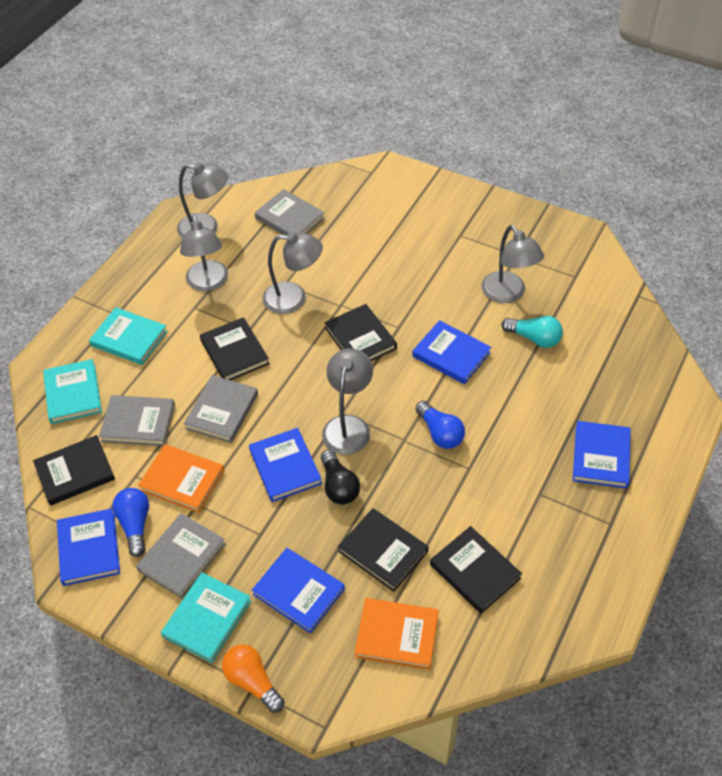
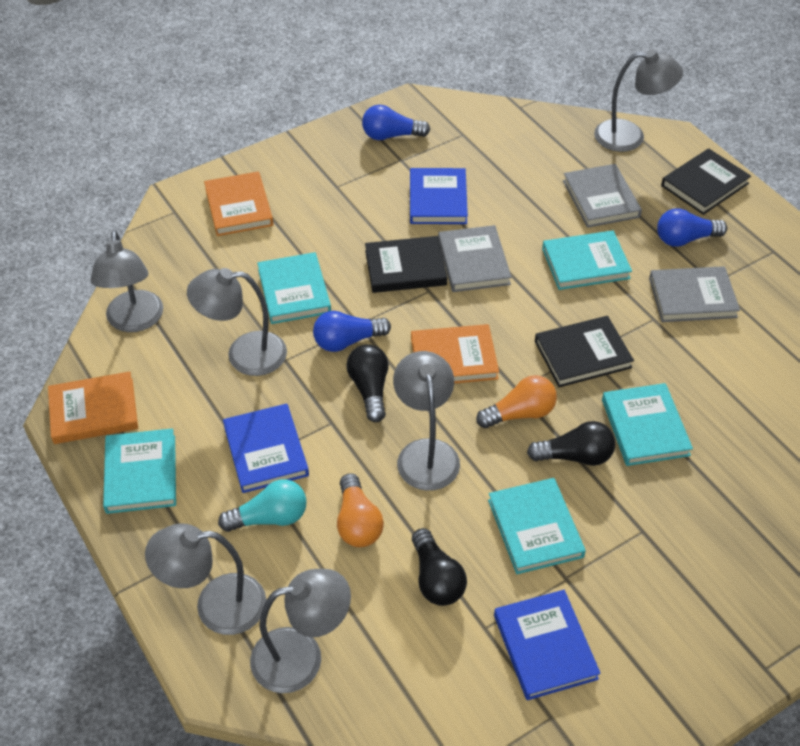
black book: [33,435,115,506] [200,317,270,380] [325,304,397,361] [338,508,428,592] [430,526,522,614] = 5 -> [365,236,447,293] [535,316,634,387] [661,148,751,215] = 3
black light bulb: [321,450,360,505] = 1 -> [346,344,389,422] [412,528,467,606] [527,421,615,466] = 3
blue book: [57,508,120,586] [249,428,322,502] [252,548,345,633] [412,320,491,384] [573,421,631,489] = 5 -> [223,404,309,493] [410,168,468,224] [494,590,601,700] = 3
blue light bulb: [112,488,149,557] [415,401,465,449] = 2 -> [313,311,391,352] [362,105,430,140] [657,208,727,247] = 3
grey book: [99,395,175,446] [136,513,226,598] [184,375,258,443] [255,189,325,235] = 4 -> [438,225,512,292] [563,164,642,228] [649,266,740,322] = 3
grey lamp: [177,162,228,238] [180,214,228,292] [262,232,323,314] [322,348,373,455] [481,225,544,303] = 5 -> [91,231,163,332] [145,524,266,635] [187,268,287,376] [250,569,351,693] [393,351,460,491] [594,49,683,152] = 6
orange book: [138,444,224,513] [355,598,439,670] = 2 -> [48,371,138,444] [204,171,273,236] [411,324,499,383] = 3
orange light bulb: [222,644,284,713] = 1 -> [337,473,384,547] [476,375,557,428] = 2
turquoise book: [43,359,102,424] [89,307,168,365] [161,572,251,663] = 3 -> [103,428,176,514] [257,252,331,324] [488,478,586,574] [542,231,632,290] [602,383,693,466] = 5

